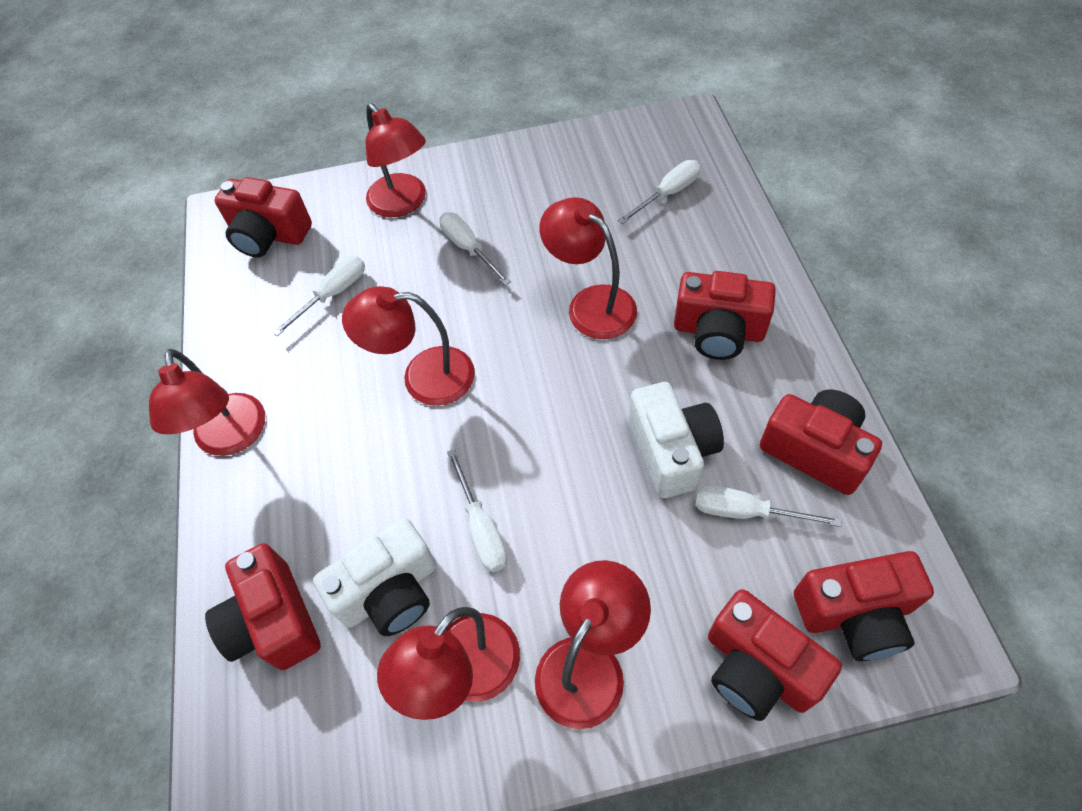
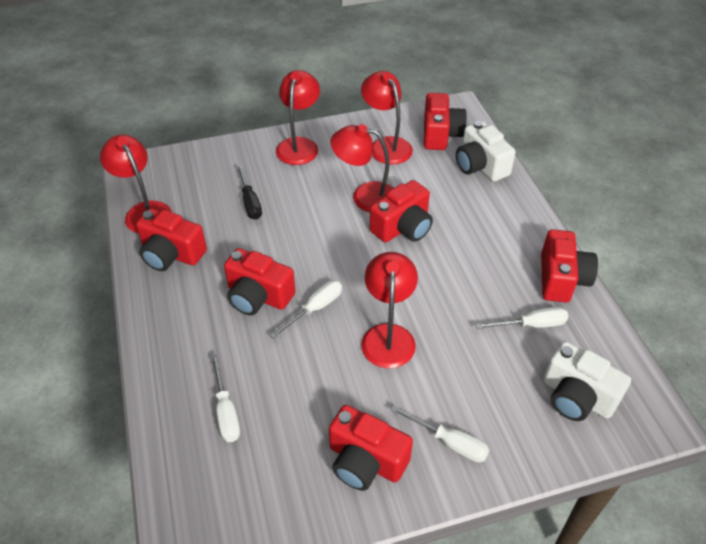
black screwdriver: none = 0 -> [236,164,262,220] = 1
red lamp: [149,349,265,456] [342,286,475,406] [365,103,426,217] [377,607,520,720] [535,560,651,729] [540,197,637,339] = 6 -> [100,135,172,233] [276,70,320,165] [330,124,393,212] [361,71,413,165] [361,252,418,368] = 5
white screwdriver: [272,256,365,336] [439,212,511,285] [447,449,508,572] [618,160,701,224] [695,485,842,527] = 5 -> [211,354,240,442] [270,280,342,339] [391,405,489,462] [475,307,568,329] = 4

